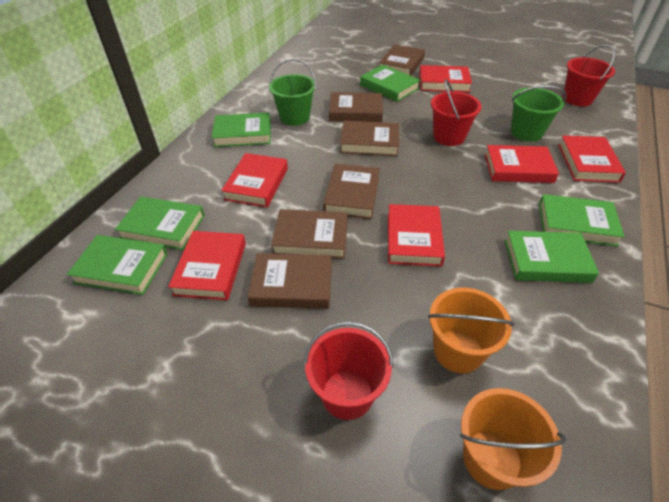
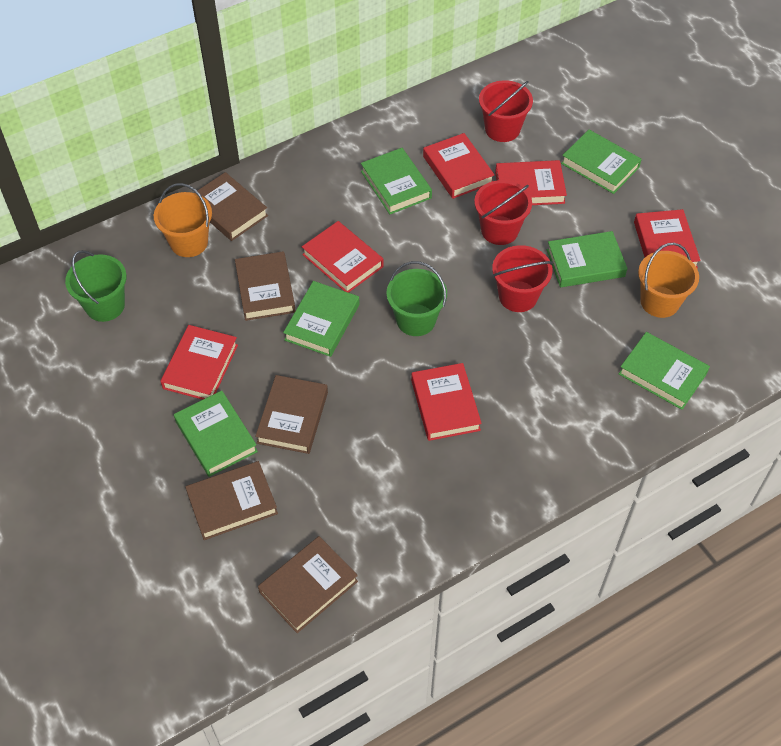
brown book: [248,253,332,309] [271,209,348,259] [323,164,380,219] [329,92,383,122] [340,121,399,156] [379,44,425,76] = 6 -> [185,461,278,540] [194,172,268,241] [235,251,296,321] [255,375,328,454] [258,536,358,633] = 5

